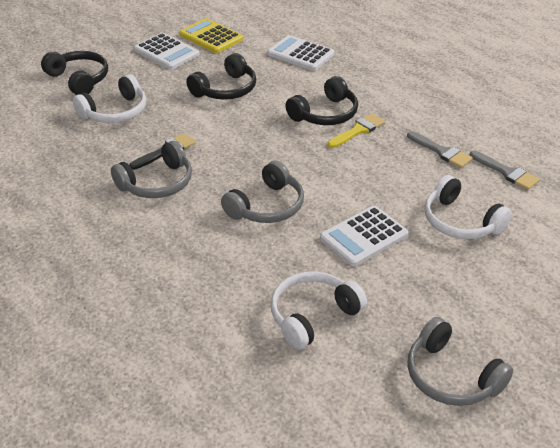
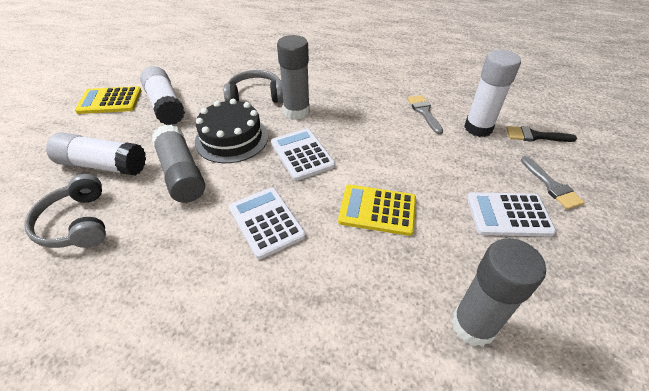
black cake: none = 0 -> [195,99,268,163] = 1
black headphones: [41,51,108,95] [186,53,256,100] [285,76,358,125] = 3 -> none = 0
grey glue stick: none = 0 -> [152,125,205,203] [277,35,310,120] [452,238,546,347] = 3
grey headphones: [111,141,192,198] [221,161,304,223] [407,317,513,406] = 3 -> [24,174,106,248] [223,70,283,103] = 2
white glue stick: none = 0 -> [46,132,146,176] [140,66,185,125] [464,50,521,137] = 3
white headphones: [73,74,146,123] [271,271,367,350] [425,175,512,239] = 3 -> none = 0
yellow brush: [328,113,385,148] = 1 -> none = 0
yellow calculator: [179,18,243,53] = 1 -> [75,86,141,114] [338,185,416,236] = 2

